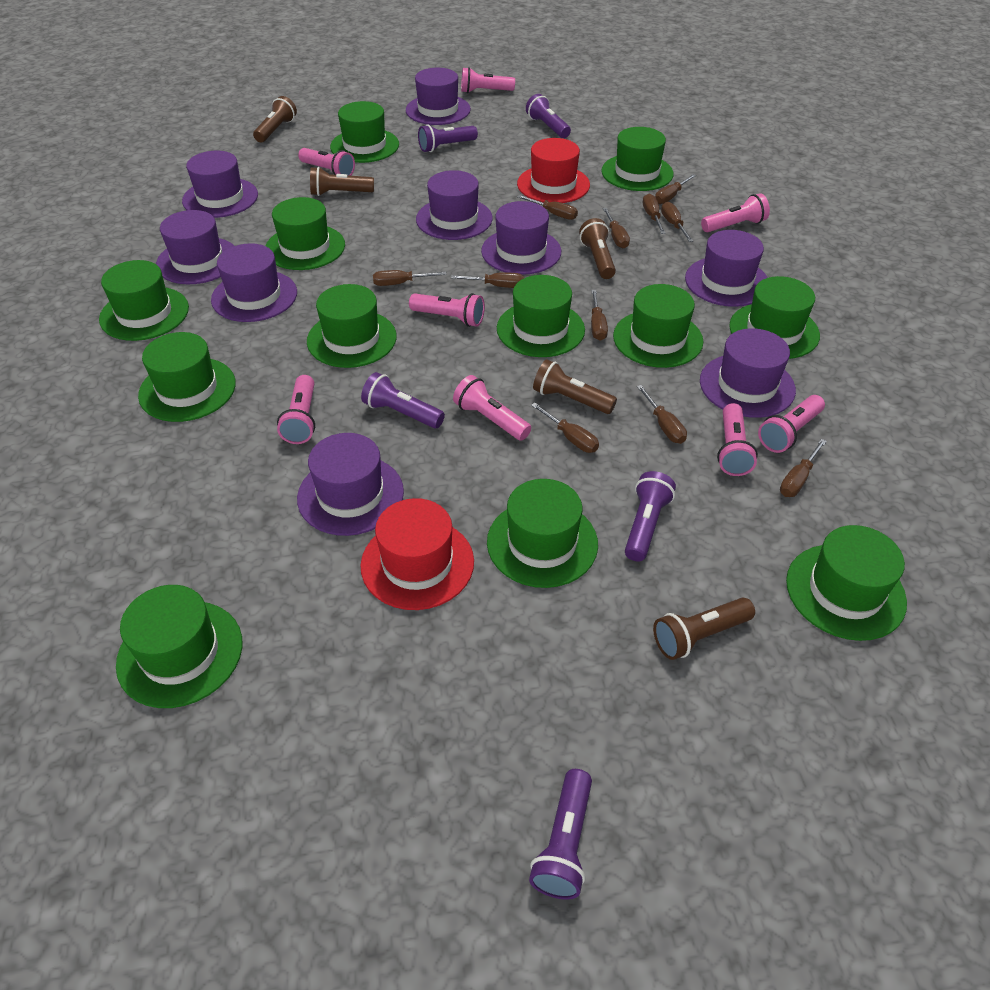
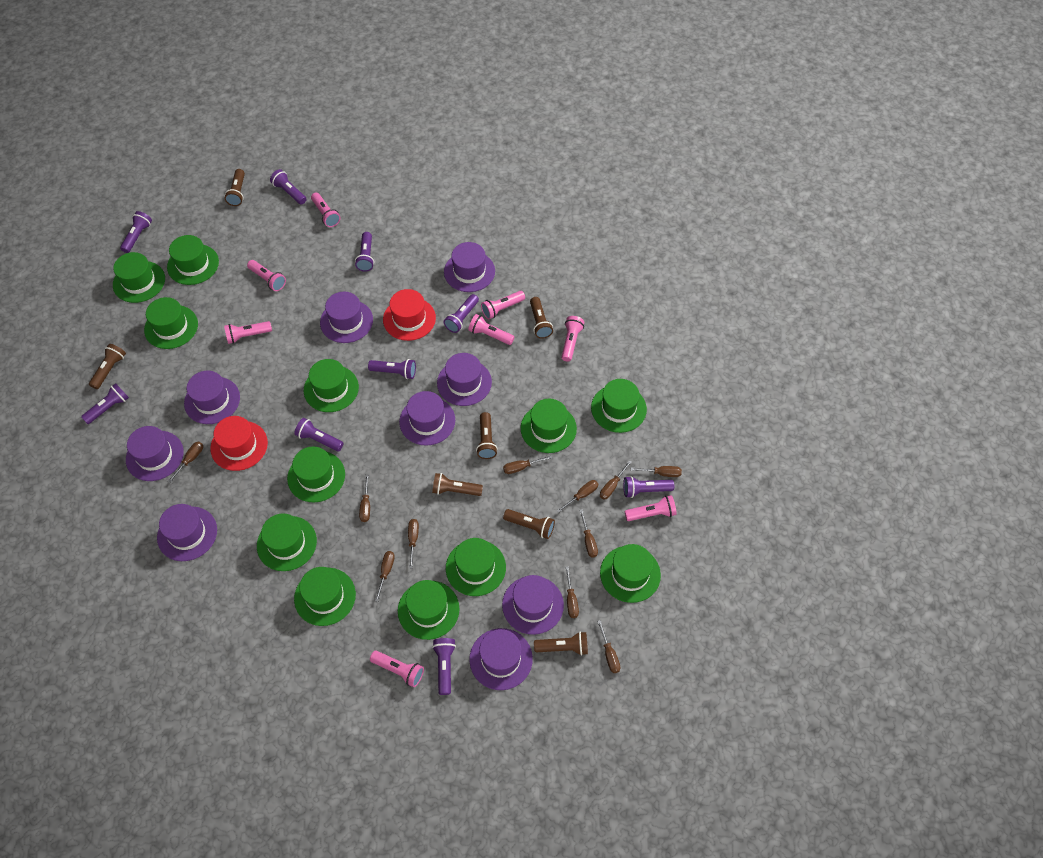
brown flashlight: [253,96,297,142] [310,167,374,196] [533,359,617,414] [579,218,616,279] [653,597,755,660] = 5 -> [89,344,126,389] [225,169,245,206] [432,473,483,496] [476,412,498,459] [503,509,555,539] [530,297,553,339] [534,632,588,656] = 7
purple flashlight: [361,372,445,428] [418,124,478,152] [526,94,571,138] [529,769,592,899] [625,471,676,561] = 5 -> [81,383,129,424] [120,211,152,253] [270,169,307,205] [295,418,343,452] [355,232,374,272] [368,359,416,379] [432,638,456,695] [444,294,479,333] [623,476,674,498] = 9

